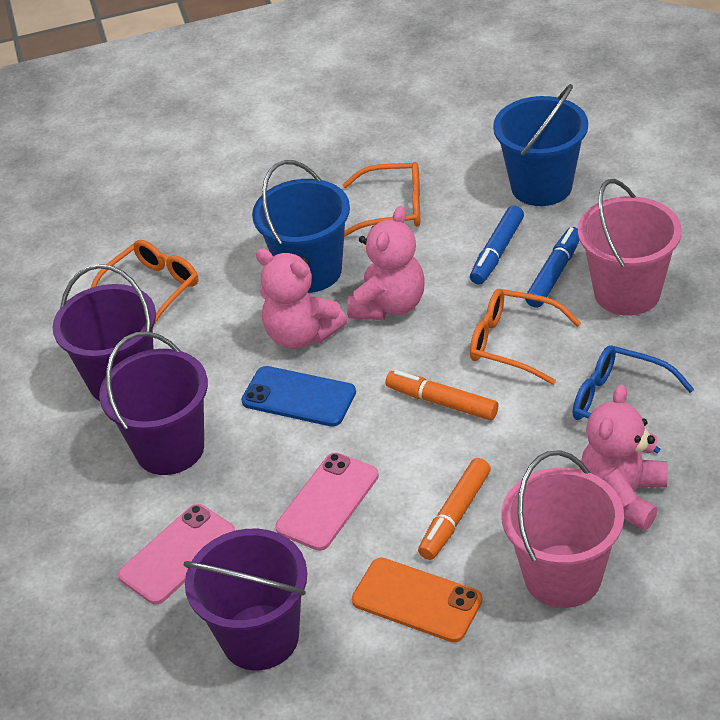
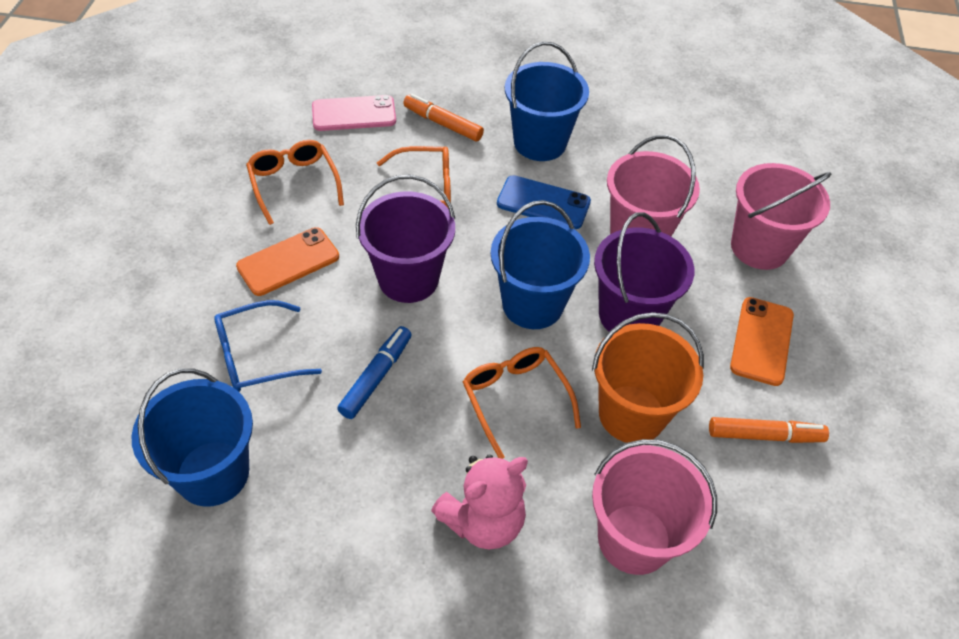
blue bucket: [252,160,350,293] [493,84,588,206] = 2 -> [132,368,253,507] [491,200,590,329] [505,42,589,161] = 3
blue marker: [470,206,524,285] [525,227,579,308] = 2 -> [337,326,412,419] = 1
orange bucket: none = 0 -> [592,312,704,443] = 1
orange phone: [352,558,483,642] = 1 -> [236,227,339,296] [730,297,794,386] = 2
pink bucket: [502,450,624,608] [578,179,682,316] = 2 -> [592,439,717,575] [607,135,700,237] [731,163,831,270] = 3
pink phone: [118,504,235,605] [275,452,379,551] = 2 -> [312,95,396,131] = 1
pink teddy bear: [256,248,347,349] [347,206,425,320] [580,385,668,531] = 3 -> [431,454,528,549] = 1
purple bucket: [53,264,156,401] [99,331,208,475] [184,528,307,670] = 3 -> [356,175,455,303] [594,212,694,332] = 2

